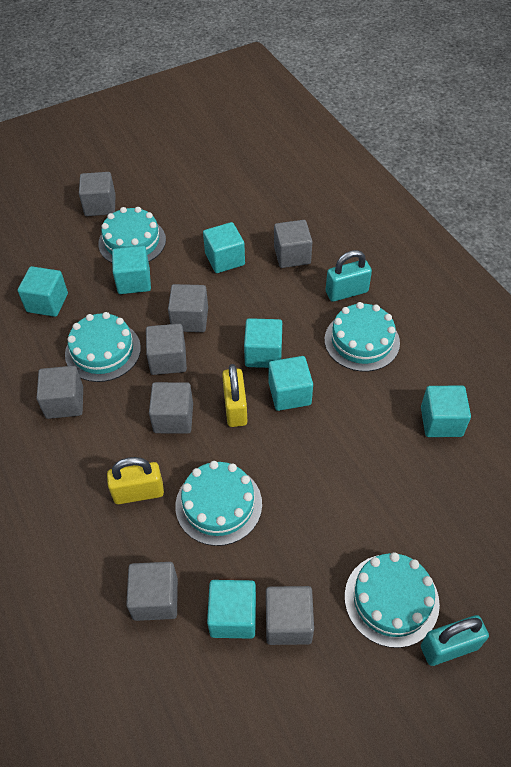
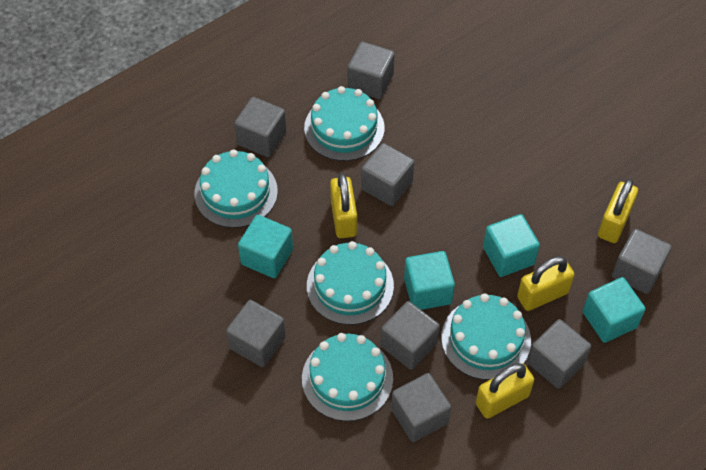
turquoise cube: [18,266,68,317] [112,246,151,294] [203,222,245,273] [207,580,256,639] [244,318,282,368] [269,356,313,411] [421,385,471,437] = 7 -> [238,215,293,278] [404,251,455,310] [483,214,540,277] [583,277,646,343] = 4
turquoise padlock: [326,250,372,302] [421,615,489,666] = 2 -> none = 0
yellow padlock: [107,457,164,504] [222,364,247,427] = 2 -> [330,173,357,238] [476,363,534,419] [517,256,575,311] [598,179,638,243] = 4

